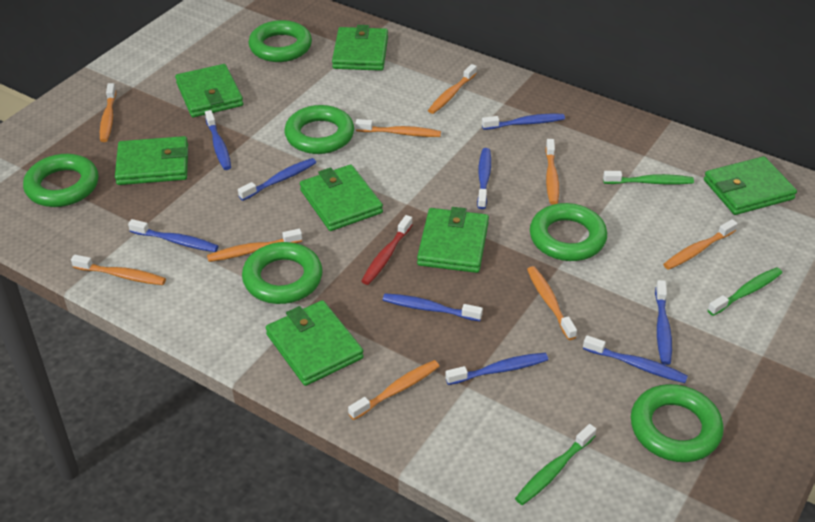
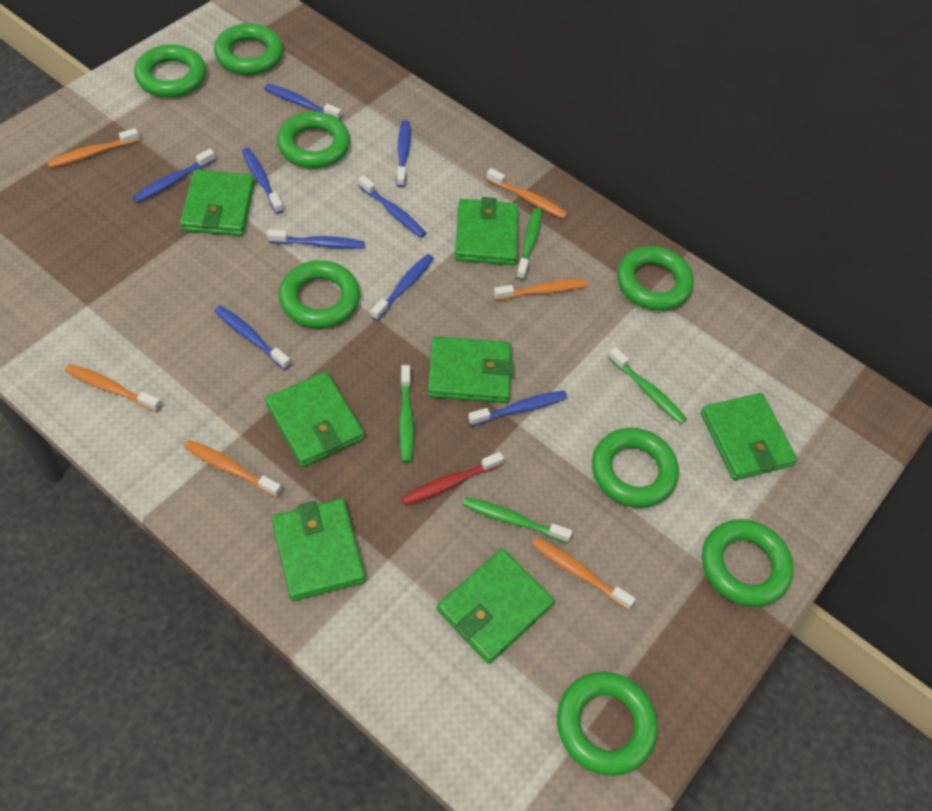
green ring: [23,154,98,207] [242,242,322,304] [248,20,312,62] [284,105,354,154] [530,203,607,261] [631,384,724,462] = 6 -> [134,44,206,98] [214,23,283,75] [277,112,350,168] [279,260,360,328] [557,672,658,776] [592,428,679,508] [617,246,694,311] [702,519,794,607] = 8
green toothbrush: [515,424,596,505] [603,171,694,185] [708,267,782,316] = 3 -> [399,365,414,462] [463,497,572,543] [516,208,542,280] [608,347,687,424] = 4
orange toothbrush: [71,255,166,285] [100,83,116,142] [207,229,302,262] [348,360,440,420] [355,119,441,137] [428,64,477,114] [527,266,577,340] [545,139,559,205] [663,219,738,270] = 9 -> [47,128,140,168] [65,364,162,412] [184,440,282,497] [486,168,568,219] [494,279,588,301] [532,537,636,610] = 6

